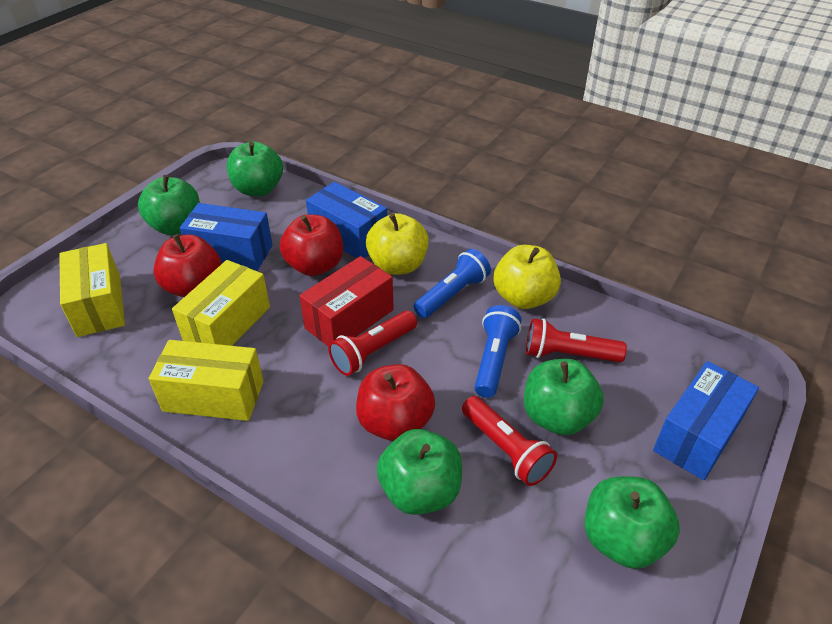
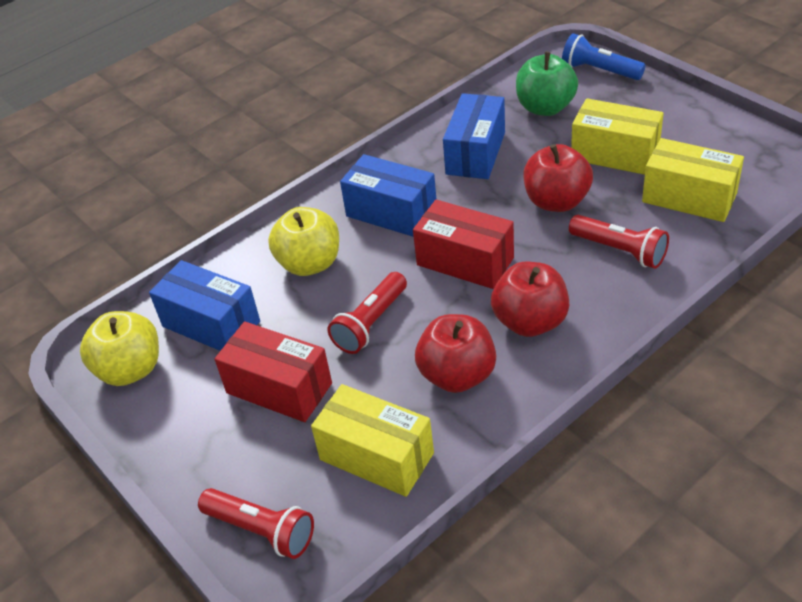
blue flashlight: [414,249,491,318] [475,305,521,398] = 2 -> [562,33,645,80] = 1
green apple: [138,175,200,235] [227,141,283,196] [377,429,462,515] [524,359,604,435] [585,476,680,569] = 5 -> [516,52,578,116] = 1
red box: [299,256,394,346] = 1 -> [214,321,332,422] [413,200,514,289] = 2

